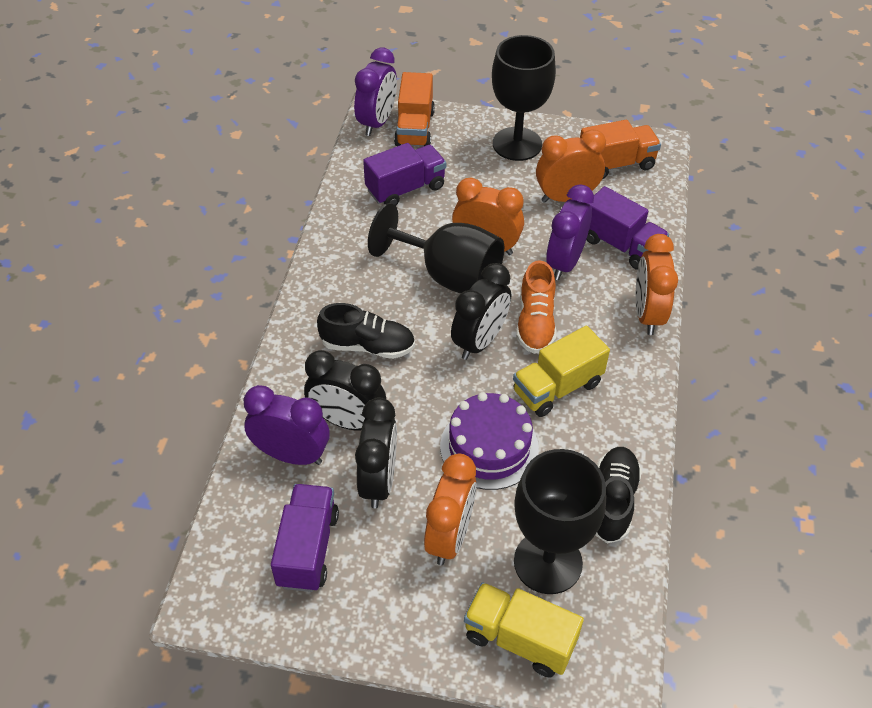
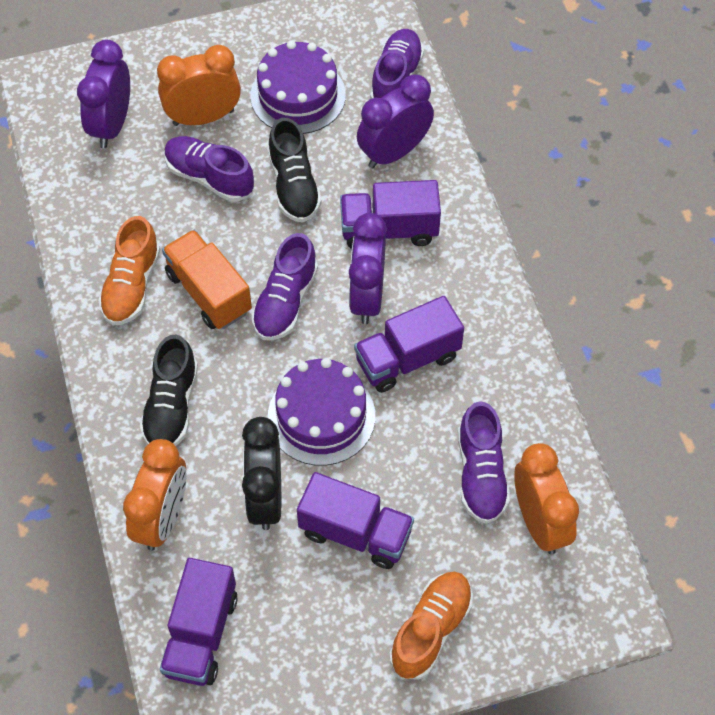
black clock: [304,350,386,431] [355,397,397,509] [451,263,511,360] = 3 -> [242,417,281,530] = 1
black goblet: [368,203,504,293] [492,35,556,161] [514,449,606,594] = 3 -> none = 0
orange clock: [424,454,476,565] [452,177,524,255] [536,129,606,203] [636,234,678,335] = 4 -> [123,439,187,551] [157,45,241,126] [514,443,579,554] = 3
orange shoe: [516,260,557,354] = 1 -> [98,216,161,325] [389,572,473,680] = 2
orange truck: [394,72,435,146] [580,120,661,179] = 2 -> [162,230,252,329] = 1
purple cake: [440,392,539,490] = 1 -> [250,40,346,134] [268,358,375,466] = 2
purple shoe: none = 0 -> [164,136,254,202] [251,233,318,341] [370,29,424,99] [458,401,510,524] = 4
purple truck: [271,484,339,592] [363,143,446,206] [586,186,669,270] = 3 -> [160,558,238,686] [297,472,414,569] [340,180,441,249] [354,296,464,393] = 4
yellow truck: [464,582,584,678] [513,326,610,417] = 2 -> none = 0

